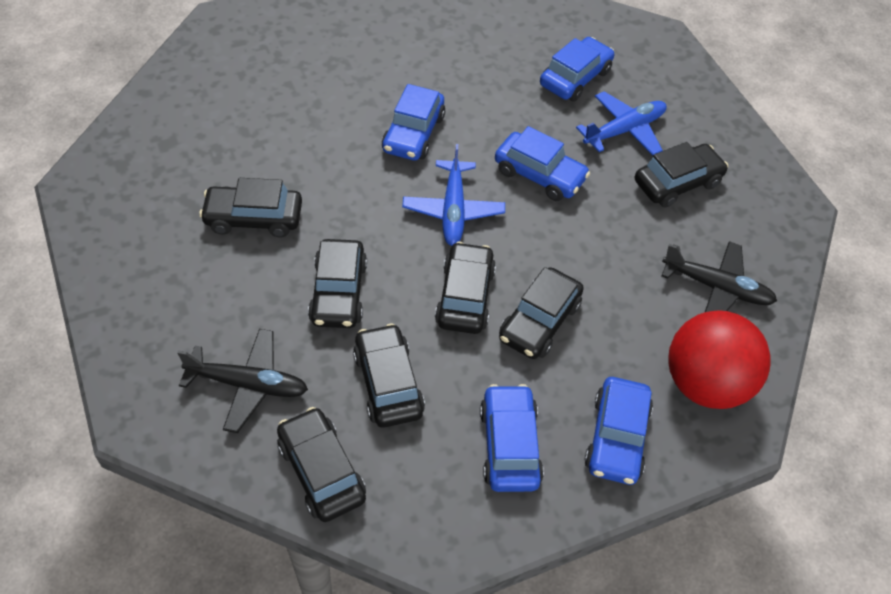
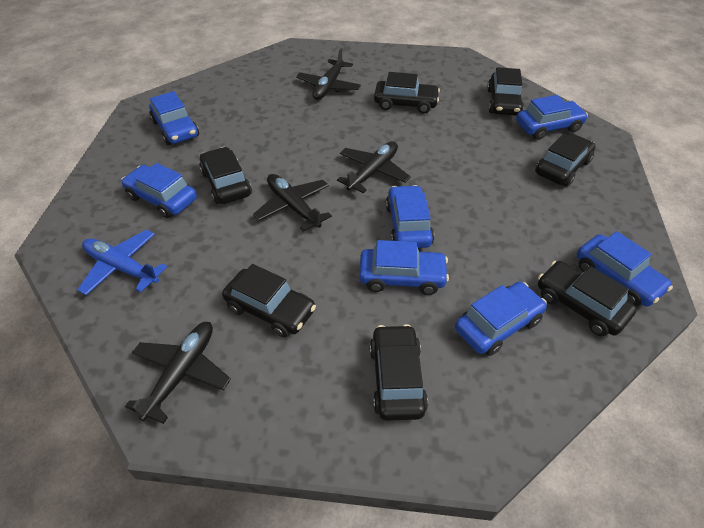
black plane: [177,329,308,433] [662,241,777,312] = 2 -> [125,322,231,424] [253,174,332,232] [296,48,361,100] [337,141,411,193] = 4
blue car: [382,84,445,161] [480,384,544,492] [495,126,590,201] [540,37,614,102] [584,377,653,485] = 5 -> [121,163,197,218] [149,91,199,145] [359,240,449,295] [386,185,434,248] [455,282,547,356] [516,95,588,140] [577,231,673,307] = 7
blue plane: [402,144,505,246] [576,91,667,156] = 2 -> [77,230,168,295] = 1
red ball: [668,310,771,409] = 1 -> none = 0

